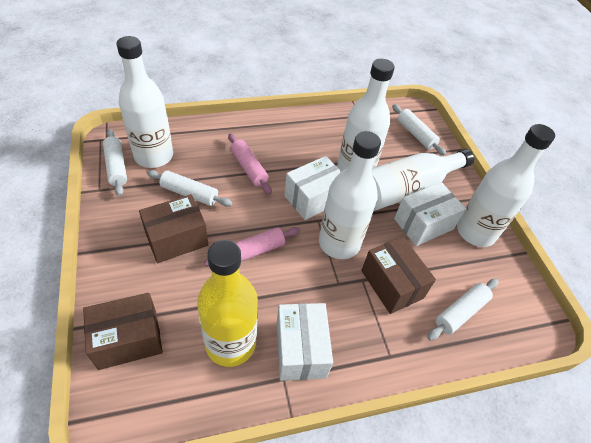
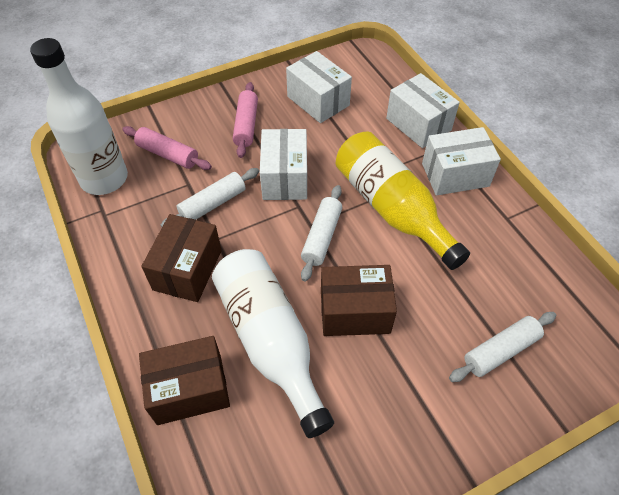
white bottle: [116,36,173,168] [319,131,381,259] [337,59,395,172] [371,149,474,211] [457,124,555,247] = 5 -> [30,38,128,195] [212,249,334,438] = 2
white box: [277,303,333,381] [284,156,341,220] [394,182,466,246] = 3 -> [260,129,307,200] [286,51,352,123] [386,73,460,148] [422,127,501,196] = 4
white rolling pin: [103,129,127,196] [147,170,232,207] [392,104,446,156] [427,279,499,340] = 4 -> [161,168,259,227] [301,185,342,281] [449,312,556,382] = 3

